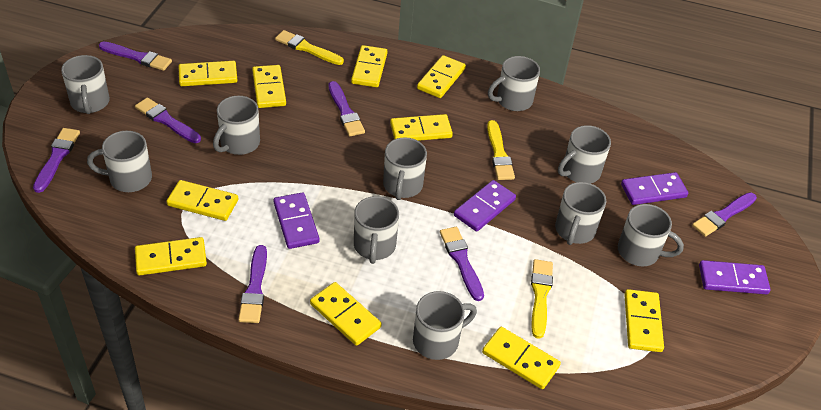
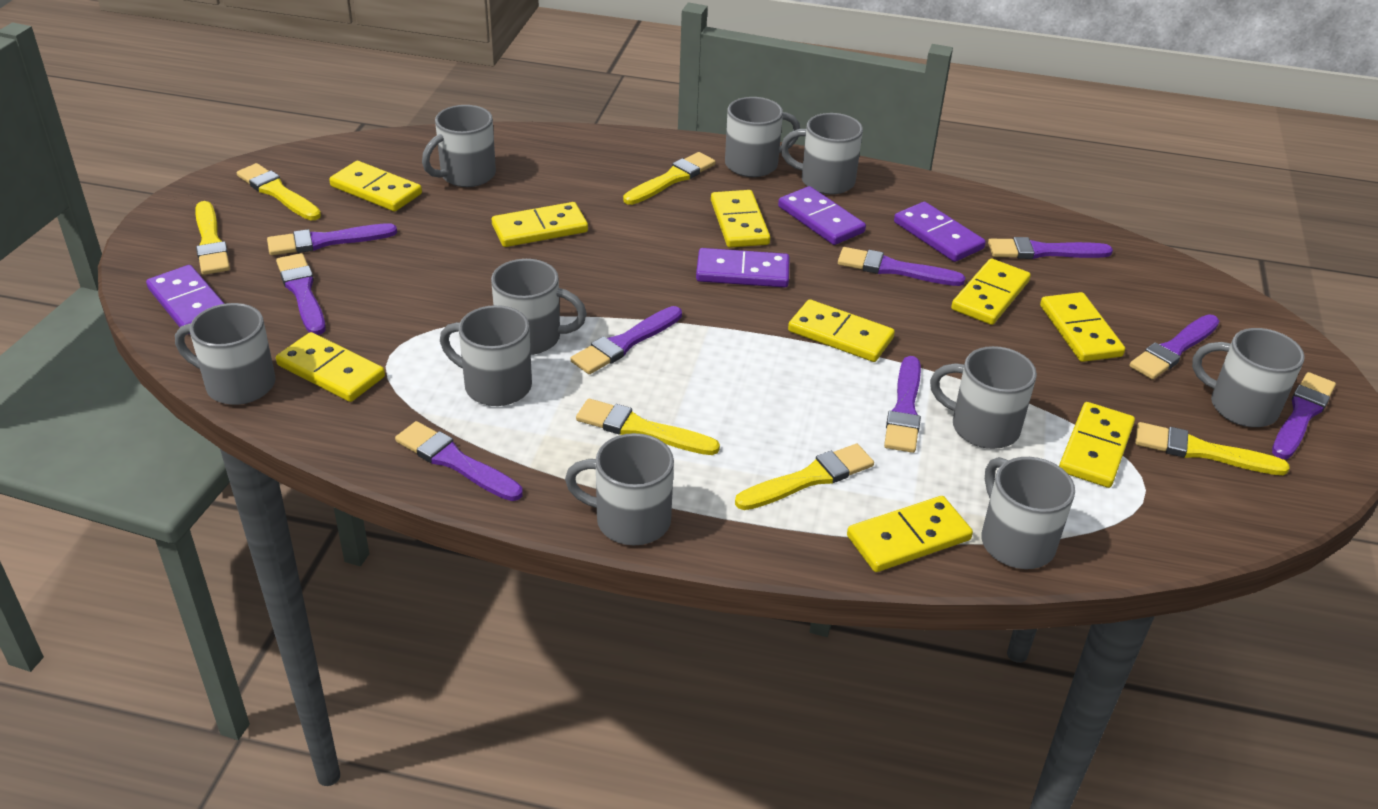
purple brush: [33,128,80,193] [99,41,172,71] [135,97,201,143] [238,245,267,323] [329,81,365,136] [440,227,484,301] [692,192,757,237] = 7 -> [267,223,397,255] [276,253,326,335] [395,421,523,501] [570,306,682,374] [838,247,966,286] [884,356,921,453] [988,237,1113,259] [1129,314,1219,380] [1272,372,1336,459] = 9
yellow brush: [275,30,344,65] [487,120,515,180] [531,259,553,339] = 3 -> [195,201,230,275] [237,163,321,220] [576,399,720,455] [623,152,715,205] [735,444,874,510] [1135,422,1289,475] = 6
yellow domino: [135,237,207,275] [166,180,238,221] [179,61,238,86] [252,65,286,108] [310,282,382,346] [351,45,388,87] [390,114,453,141] [417,55,466,98] [482,327,561,389] [624,289,664,352] = 10 -> [276,332,385,402] [329,161,422,211] [492,202,588,247] [711,190,770,248] [788,299,895,362] [847,496,973,572] [951,259,1031,325] [1040,292,1125,362] [1059,402,1135,488] = 9

